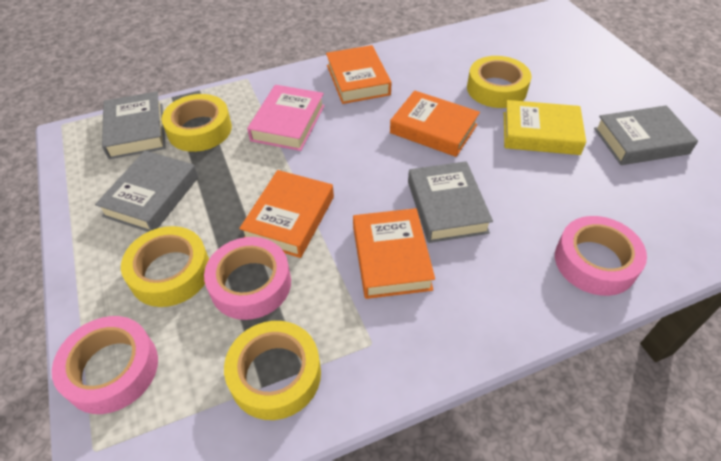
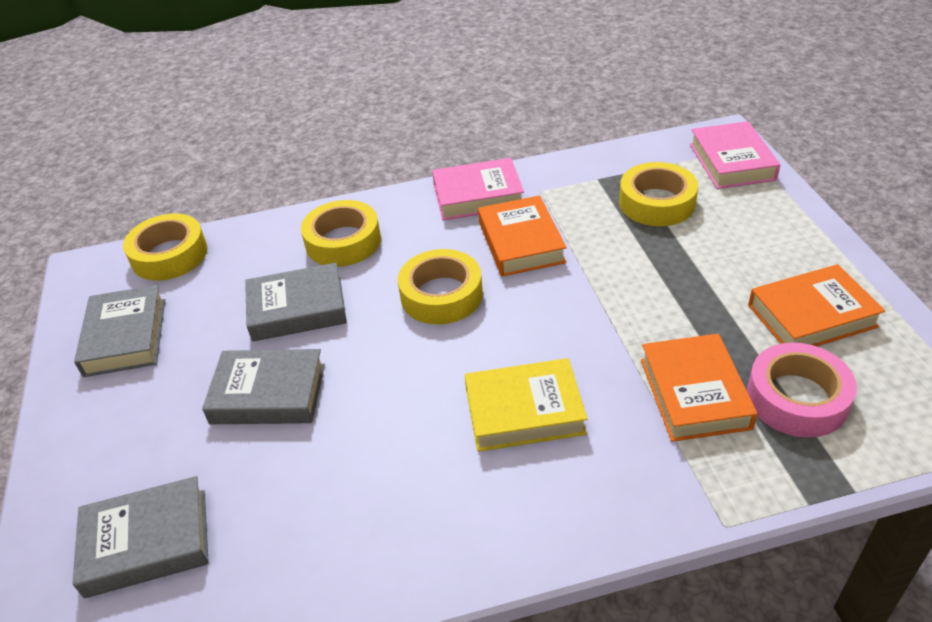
orange book: [239,170,334,258] [326,45,391,104] [353,208,435,299] [390,90,480,157] = 4 -> [478,195,567,277] [641,334,758,442] [748,264,885,346] = 3
pink book: [247,85,325,151] = 1 -> [432,158,524,220] [690,121,780,189] = 2
pink tape: [52,316,158,414] [204,237,291,320] [555,216,647,296] = 3 -> [747,343,857,438] = 1

